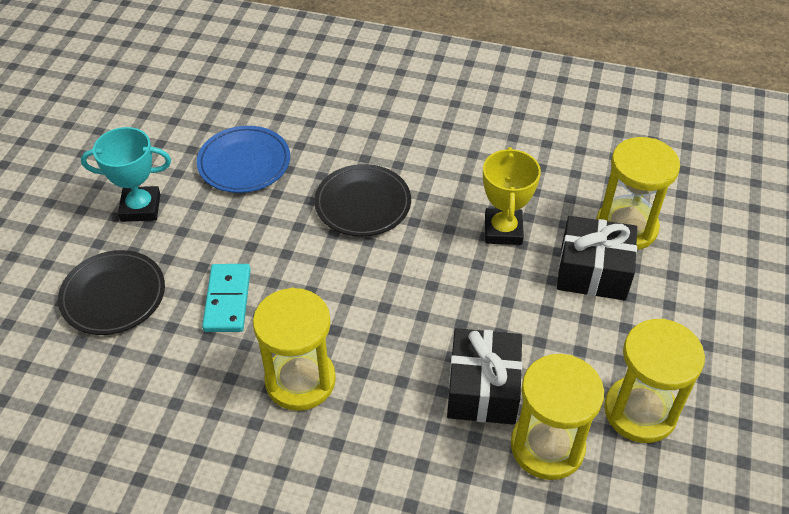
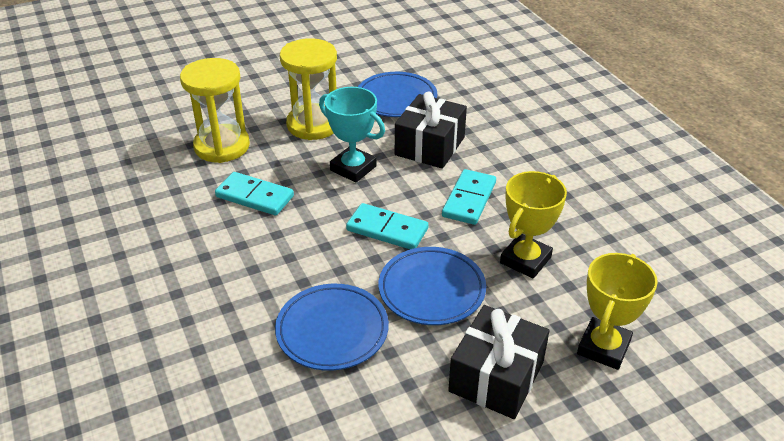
black plate: [58,250,165,335] [314,164,411,237] = 2 -> none = 0
blue plate: [197,126,290,193] = 1 -> [275,284,389,371] [358,72,437,117] [379,247,486,325] = 3
turquoise domino: [202,264,251,332] = 1 -> [215,172,294,215] [346,203,429,249] [442,169,496,225] = 3
yellow hourglass: [253,288,336,411] [511,354,604,480] [596,137,680,250] [604,319,705,443] = 4 -> [180,58,250,163] [280,38,337,140] = 2
yellow trophy: [483,147,541,245] = 1 -> [500,171,567,279] [577,253,658,370] = 2

